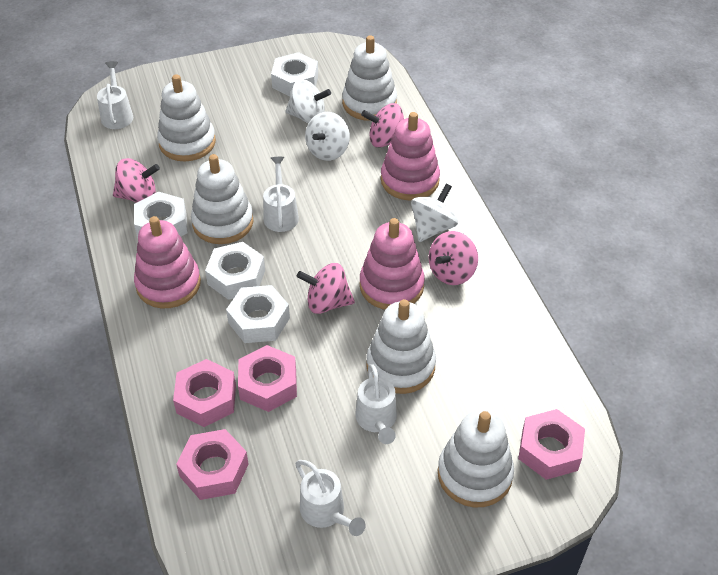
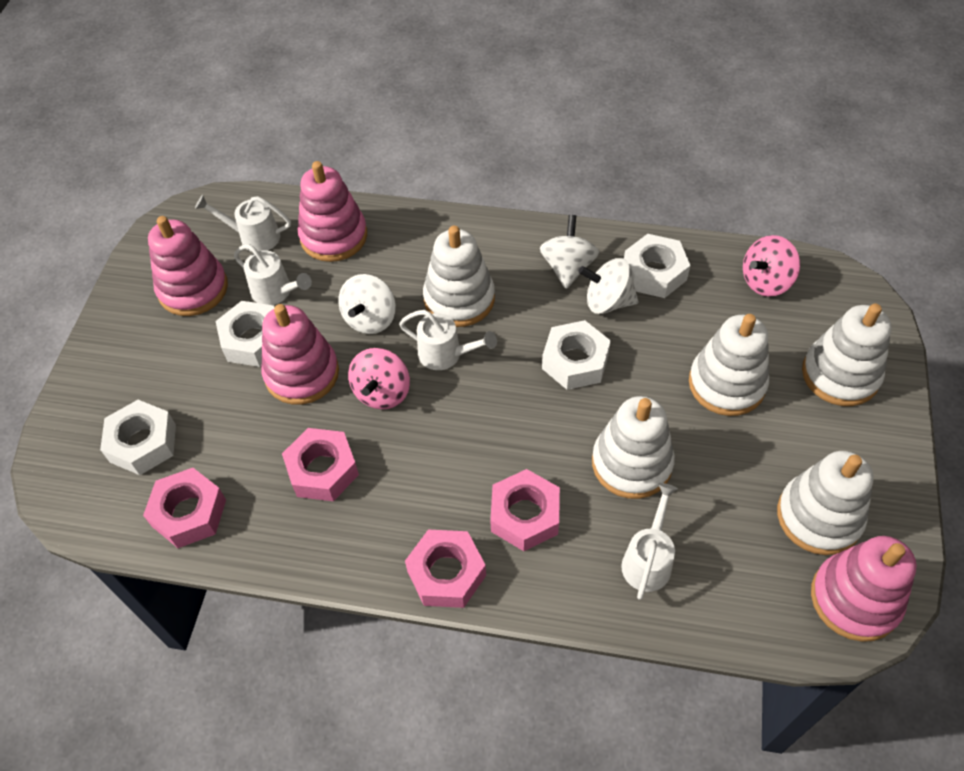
pink spinning top: [113,158,160,203] [297,263,355,314] [361,103,404,148] [429,231,478,285] = 4 -> [348,348,410,409] [743,235,800,297] = 2
pink stacking toy: [134,216,201,308] [360,218,425,310] [381,112,440,201] = 3 -> [148,216,228,316] [261,304,339,405] [298,161,367,262] [811,536,917,642] = 4

